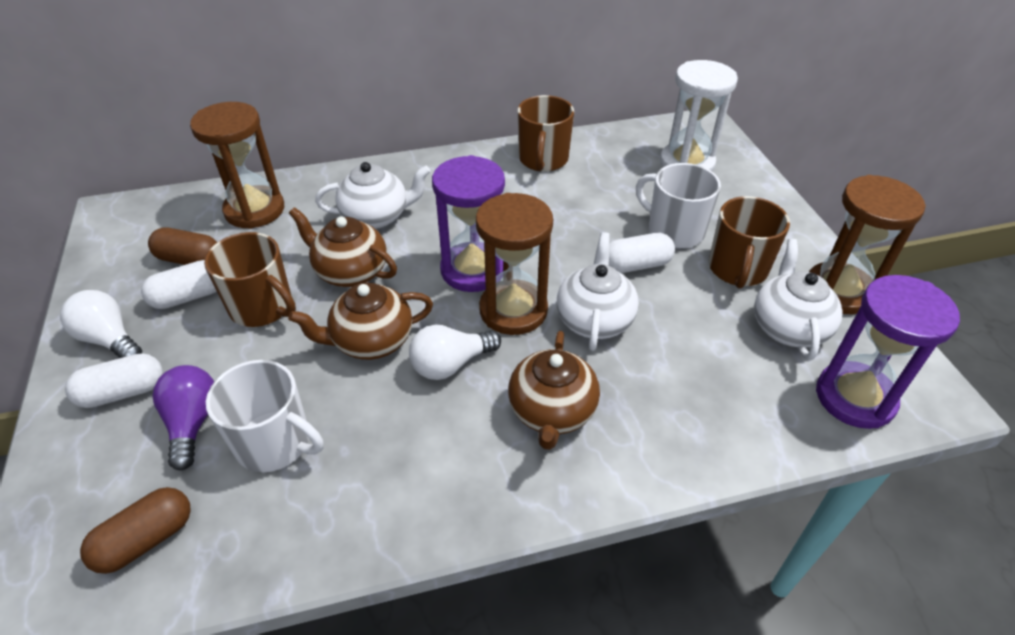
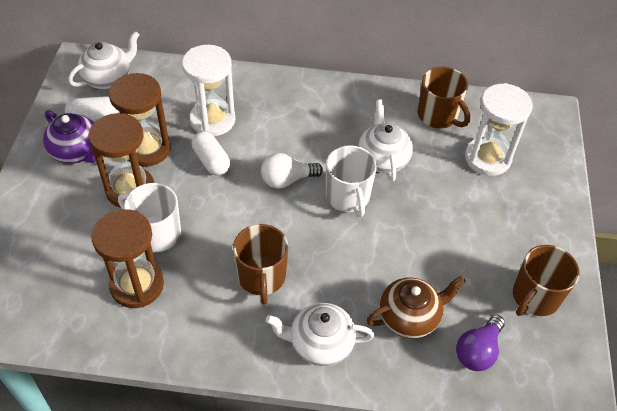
brown capsule: [80,487,191,574] [148,227,217,265] = 2 -> none = 0
brown teapot: [288,282,433,360] [289,207,397,287] [508,331,600,450] = 3 -> [366,276,466,339] = 1
purple hourglass: [432,155,505,292] [816,275,960,429] = 2 -> none = 0
purple teapot: none = 0 -> [43,110,96,164] = 1
white capsule: [65,353,163,408] [141,260,217,309] [609,233,675,273] = 3 -> [65,96,118,121] [192,131,230,176] = 2
white hourglass: [660,60,738,171] = 1 -> [182,45,236,136] [465,83,533,176] = 2
white light bulb: [60,290,142,358] [409,325,501,380] = 2 -> [261,153,323,189] = 1

